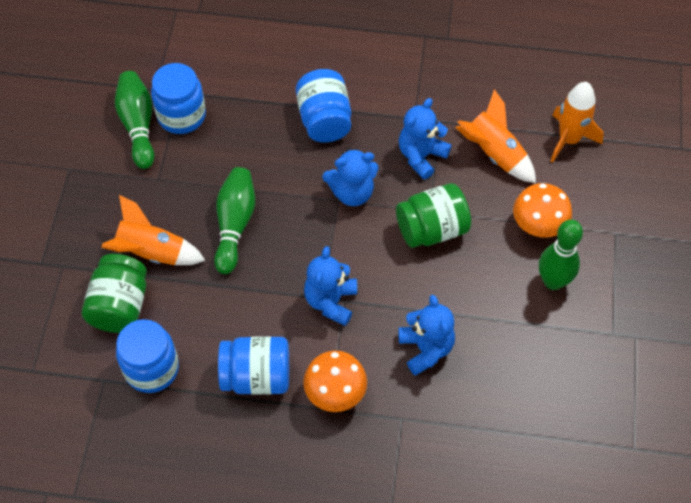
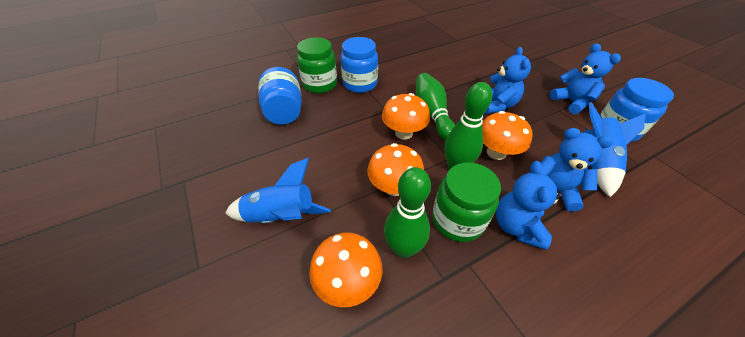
blue jar: [116,319,179,393] [151,63,206,134] [218,336,289,395] [296,69,351,142] = 4 -> [258,67,302,125] [341,37,378,93] [600,78,674,142] = 3
blue rocket: none = 0 -> [225,158,331,224] [584,102,646,197] = 2
orange mushroom: [303,351,367,412] [513,183,572,238] = 2 -> [309,233,382,307] [367,143,424,196] [382,93,430,140] [482,111,532,160] = 4
orange rocket: [101,195,206,265] [455,89,536,183] [551,82,604,163] = 3 -> none = 0

